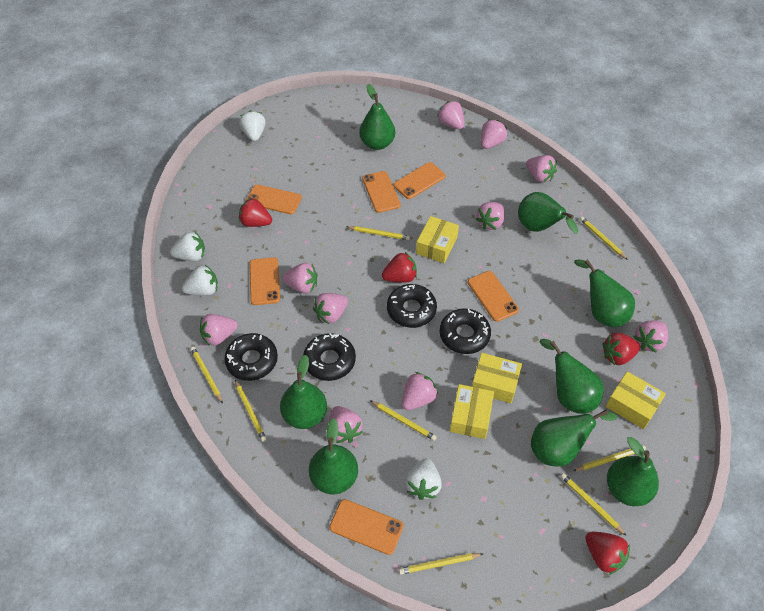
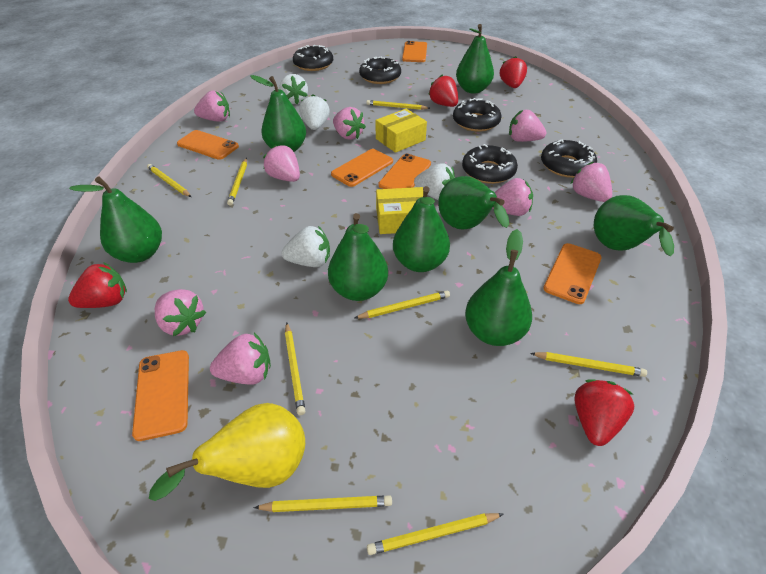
black donut: [224,333,278,381] [303,333,356,381] [387,284,437,328] [440,308,491,354] = 4 -> [293,45,333,71] [359,57,401,84] [453,98,502,132] [462,144,518,184] [541,139,597,178] = 5
pink strawberry: [200,314,238,346] [282,263,318,293] [313,293,348,324] [329,406,363,443] [402,372,438,410] [437,101,464,130] [476,202,505,230] [481,119,507,149] [526,155,557,183] [634,320,668,353] = 10 -> [155,289,206,336] [194,91,230,122] [210,333,271,385] [263,145,300,182] [333,107,366,140] [492,178,533,216] [509,110,546,142] [571,162,612,202] = 8
yellow box: [416,216,459,263] [450,384,494,439] [472,353,522,403] [606,371,666,429] = 4 -> [375,109,427,153] [376,187,423,234] = 2
yellow pear: none = 0 -> [149,403,305,501] = 1

